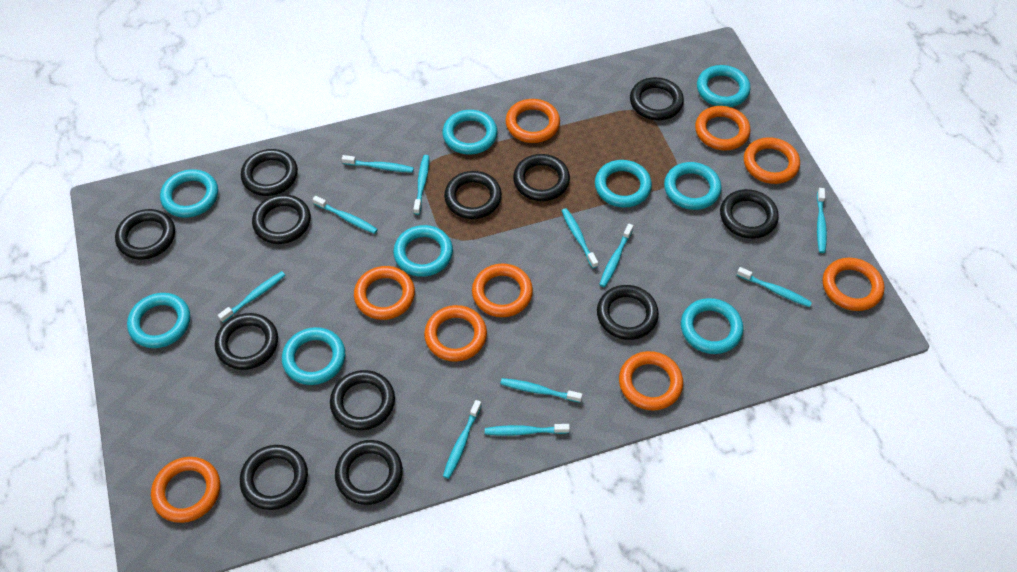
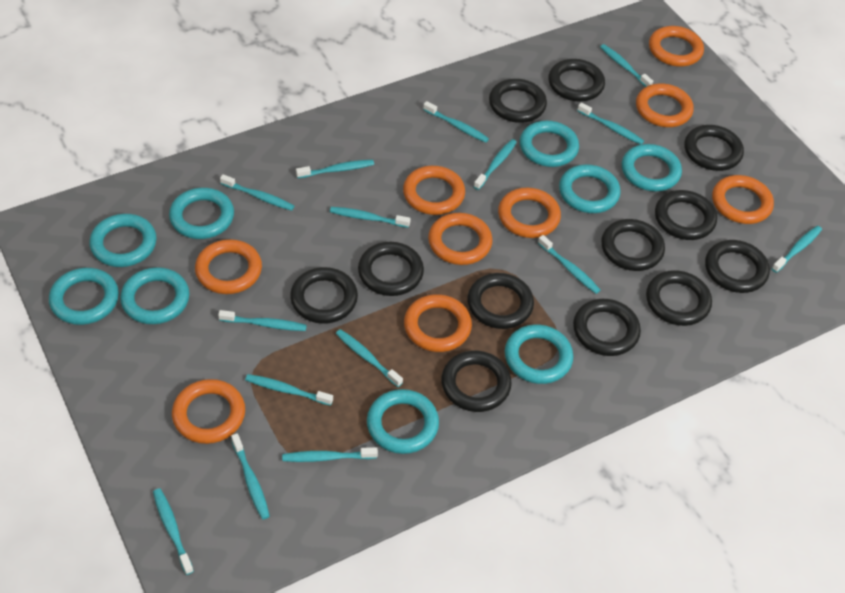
turquoise toothbrush: [218,271,285,322] [313,196,378,234] [342,155,414,173] [414,155,429,215] [443,400,482,479] [485,424,570,436] [500,378,582,403] [561,208,598,268] [599,224,633,287] [737,267,812,307] [817,188,827,253] = 11 -> [153,488,194,575] [218,310,307,331] [220,174,294,211] [231,433,270,519] [245,374,333,406] [282,447,378,462] [296,160,374,178] [330,207,411,228] [336,329,403,387] [423,101,489,143] [474,139,517,190] [538,235,600,294] [577,102,644,145] [600,44,653,87] [771,226,822,273] = 15

